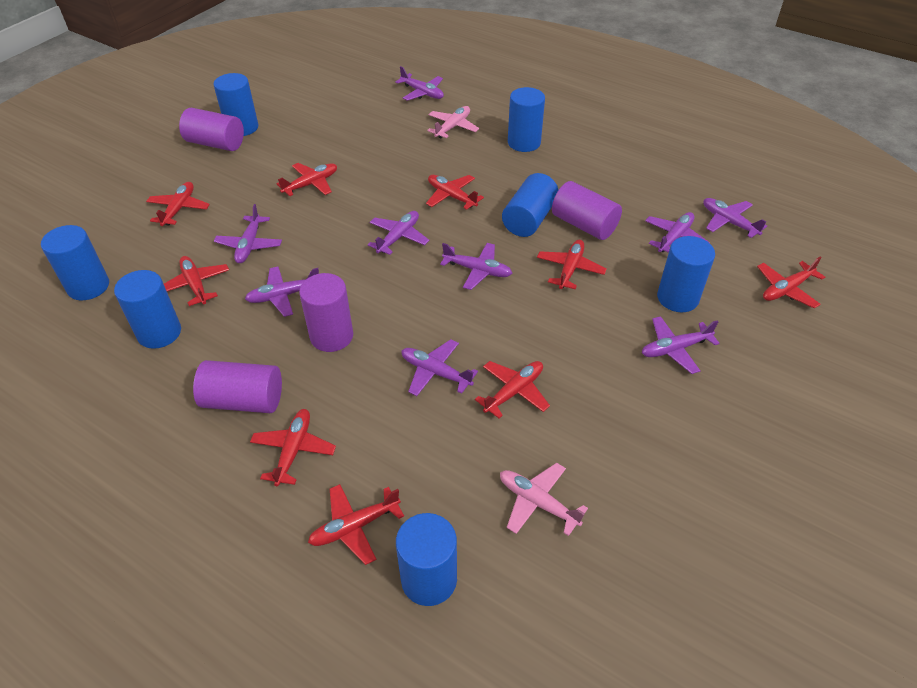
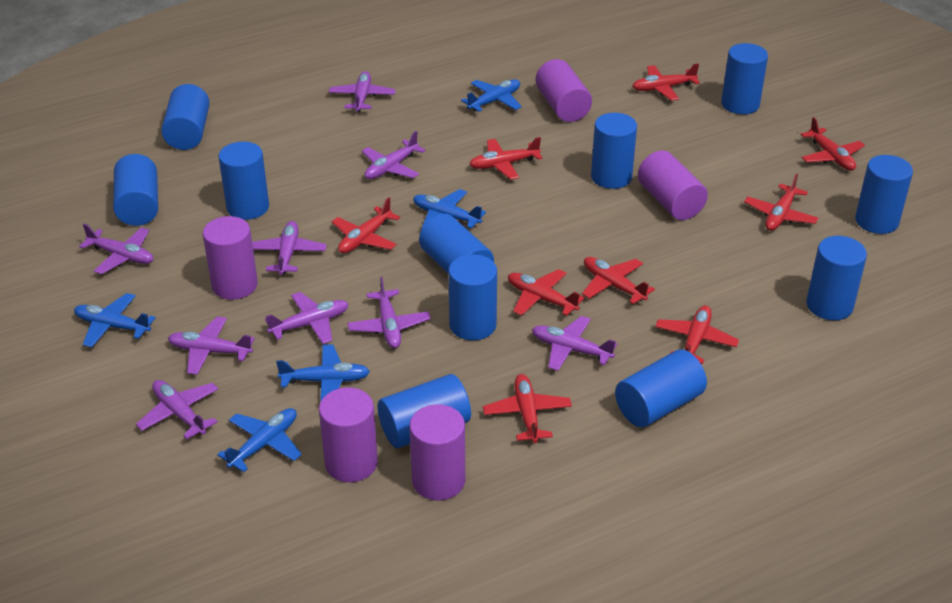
blue cylinder: [41,225,109,300] [114,270,181,349] [213,73,258,136] [396,513,457,606] [502,173,558,237] [508,87,545,152] [657,236,715,312] = 7 -> [113,154,158,226] [161,84,210,150] [219,142,269,220] [378,374,471,448] [419,214,494,274] [449,254,497,340] [591,113,637,189] [615,349,707,427] [721,43,768,114] [806,236,867,320] [855,155,913,234] = 11
blue plane: none = 0 -> [74,293,156,348] [217,408,302,472] [276,344,370,402] [413,189,486,228] [461,79,522,112] = 5
pink plane: [427,106,479,138] [500,463,588,536] = 2 -> none = 0
purple cylinder: [179,108,244,151] [193,360,282,413] [299,273,353,352] [552,181,622,240] = 4 -> [203,216,258,300] [319,387,378,482] [409,404,465,500] [536,59,592,122] [638,150,708,220] = 5

